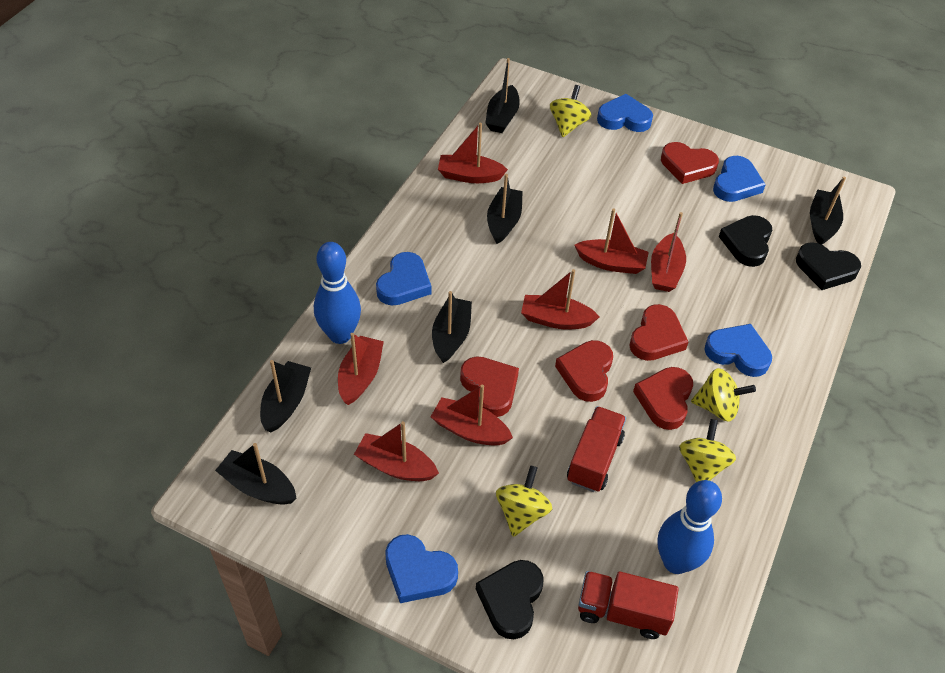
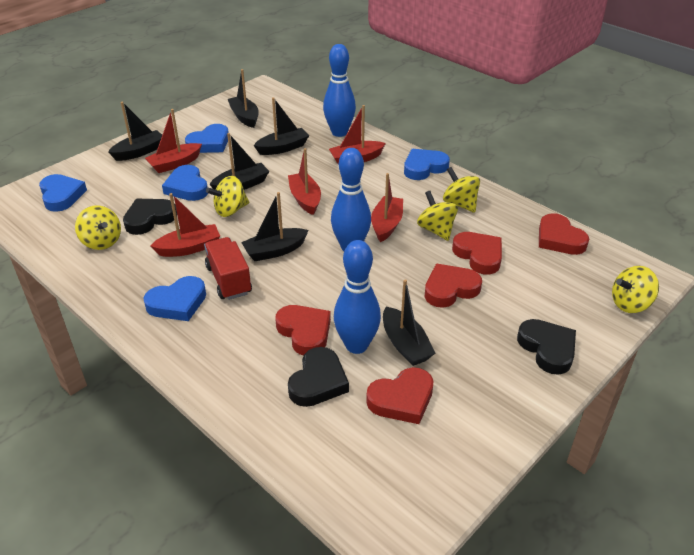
blue bowling pin: [314,242,361,344] [657,480,722,574] = 2 -> [323,44,356,137] [331,148,371,251] [334,240,381,354] = 3
red boat: [338,333,384,405] [354,421,439,481] [431,384,513,446] [438,123,508,183] [521,269,599,329] [575,208,649,274] [651,212,686,292] = 7 -> [145,109,202,173] [151,193,220,257] [288,148,321,215] [329,105,386,165] [371,173,403,242] = 5
red truck: [567,406,626,492] [578,571,679,639] = 2 -> [204,237,252,300] = 1
yellow spinning top: [496,465,552,537] [550,85,591,137] [679,419,736,482] [691,368,756,421] = 4 -> [75,205,121,250] [206,176,249,217] [417,191,458,241] [443,167,480,213] [612,266,659,313] = 5

